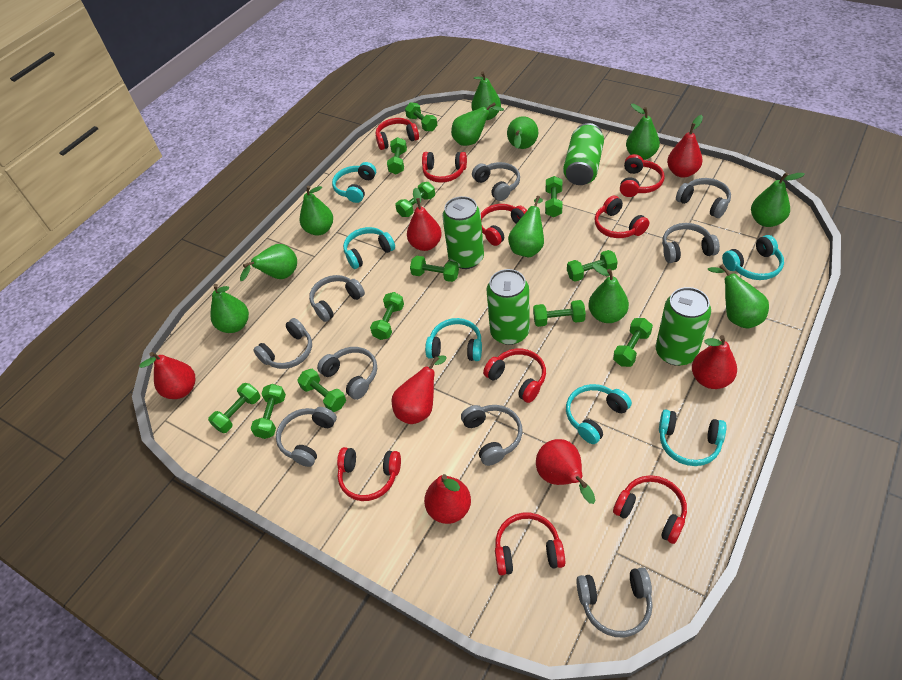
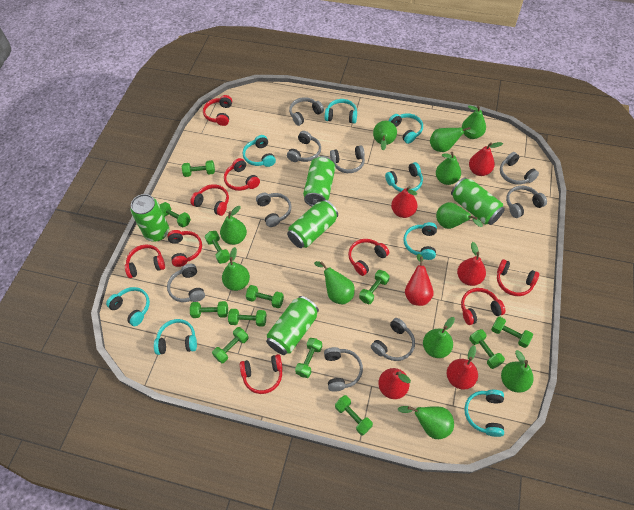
green can: [442,196,484,269] [487,269,530,345] [563,123,604,185] [656,287,711,366] = 4 -> [131,194,169,242] [266,296,319,355] [287,200,338,248] [303,156,335,206] [451,177,505,225] = 5
red pear: [139,352,195,399] [392,355,447,424] [407,187,442,251] [424,474,471,524] [536,439,595,504] [667,115,703,178] [692,335,737,389] = 7 -> [378,368,411,399] [391,186,417,218] [405,254,434,306] [447,345,478,390] [457,242,486,286] [469,142,503,176] = 6
turquoise headphones: [332,162,376,203] [343,227,395,269] [425,318,482,361] [566,384,632,444] [659,409,727,466] [722,235,784,280] = 6 -> [106,287,150,326] [154,319,197,355] [243,135,276,167] [325,99,357,124] [385,162,423,192] [388,113,423,144] [403,222,437,260] [464,390,504,437] = 8

